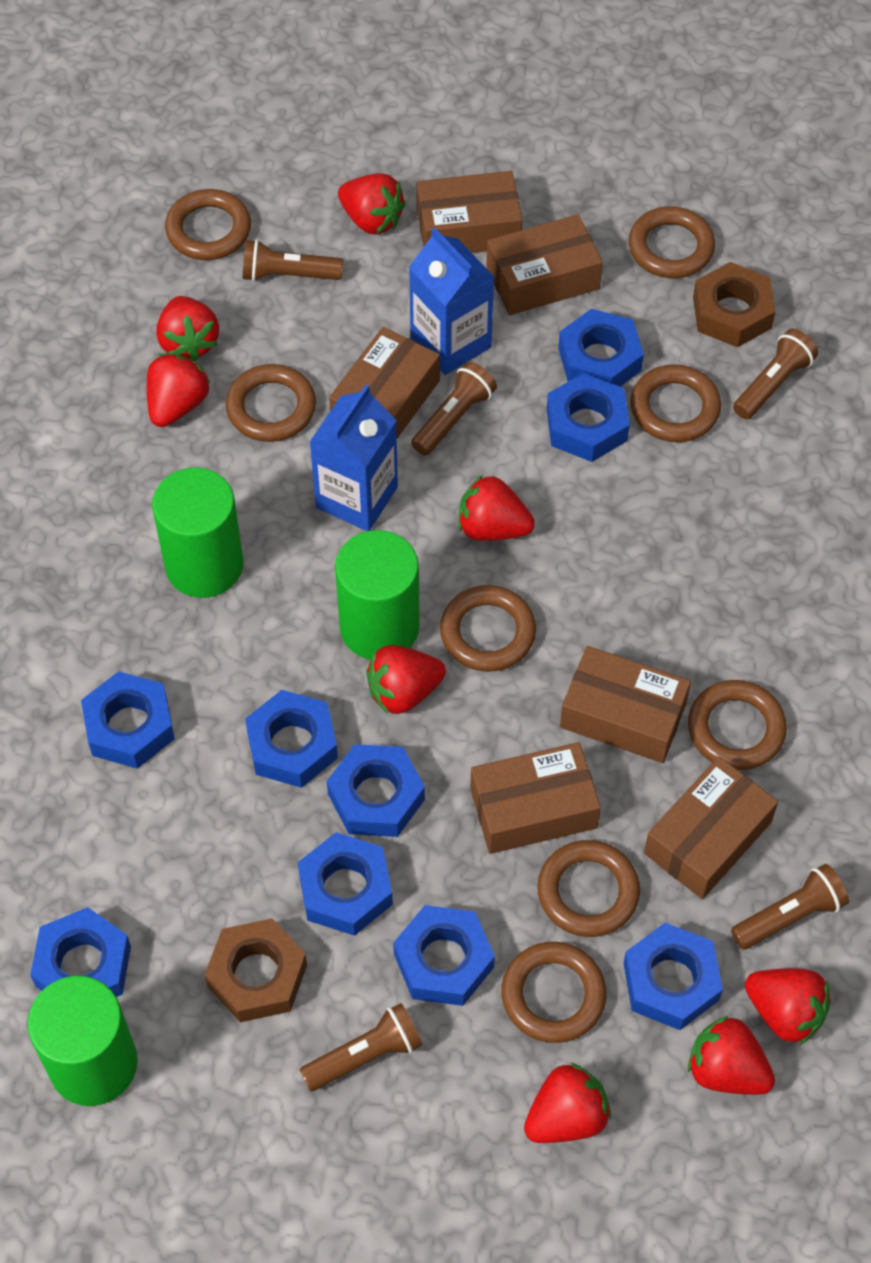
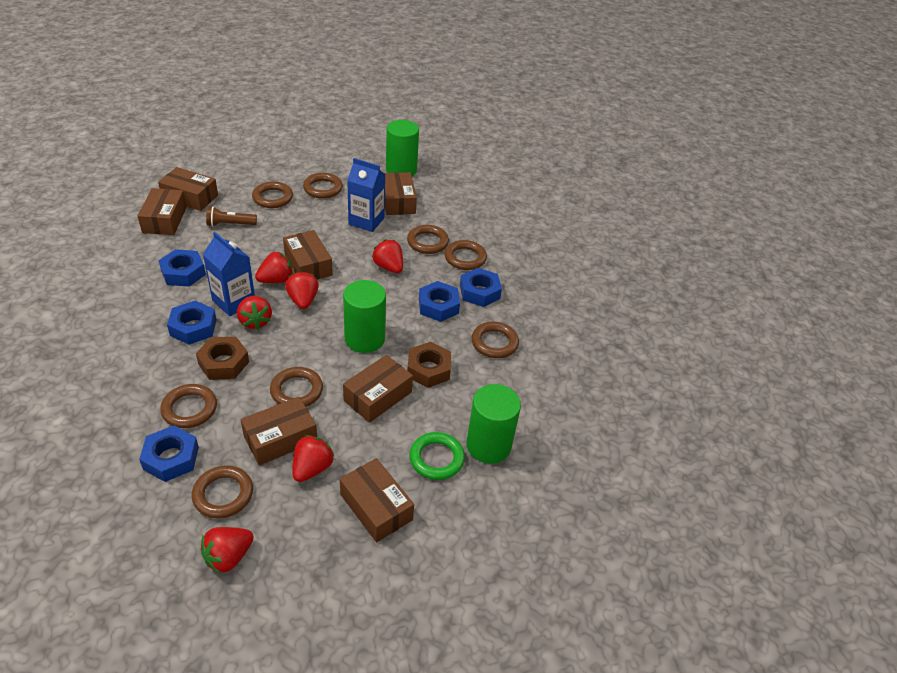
blue nut: [30,907,131,997] [81,671,175,769] [245,690,338,788] [297,832,393,936] [327,744,425,837] [393,905,495,1006] [547,373,630,462] [558,309,644,387] [624,923,723,1030] = 9 -> [139,426,199,482] [159,249,206,287] [167,300,216,345] [419,281,460,322] [460,268,502,307] = 5
brown box: [329,327,440,438] [417,171,522,253] [470,742,601,854] [486,214,603,315] [560,646,691,763] [644,757,778,899] = 6 -> [138,188,187,235] [158,167,218,211] [241,397,317,465] [283,230,333,280] [340,458,414,542] [343,355,413,423] [384,172,417,215] = 7
brown flashlight: [243,240,343,282] [300,1003,423,1091] [411,362,497,456] [731,864,849,950] [733,329,818,419] = 5 -> [206,206,257,227] = 1
green ring: none = 0 -> [409,432,465,480] = 1
red strawberry: [147,353,210,427] [157,296,219,361] [338,173,406,235] [366,645,446,714] [459,475,535,541] [524,1063,611,1143] [688,1016,775,1095] [745,968,831,1045] = 8 -> [201,527,254,574] [237,296,272,330] [255,251,293,283] [285,271,319,309] [292,435,335,482] [372,240,403,273] = 6

